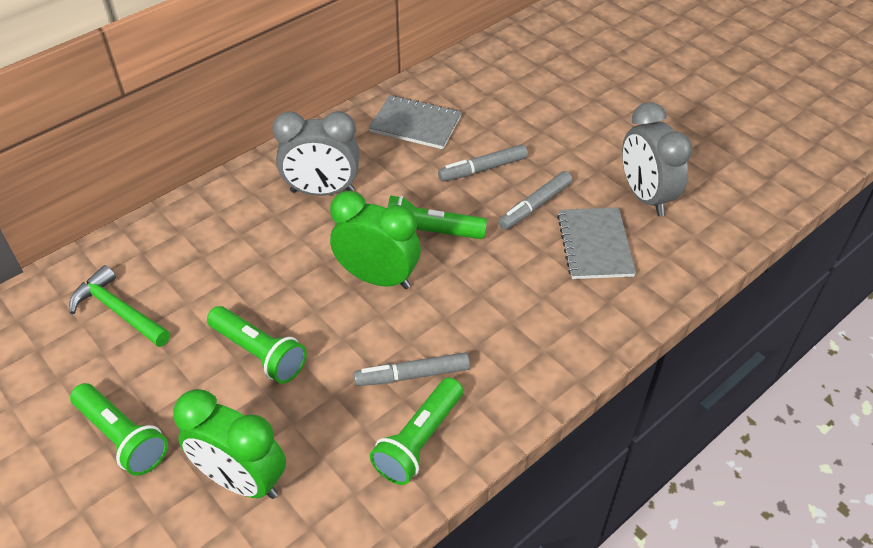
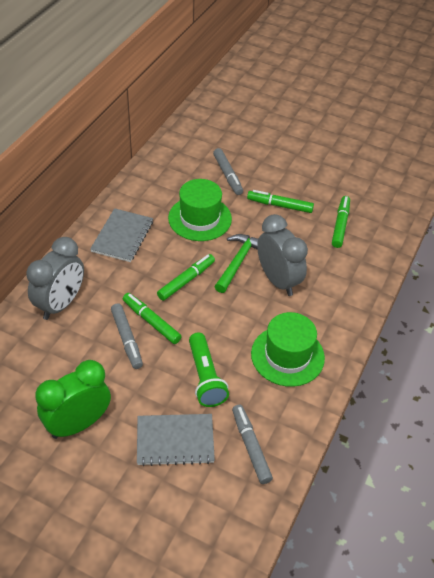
green clock: [173,389,286,499] [330,191,421,289] = 2 -> [35,360,111,439] = 1
green flashlight: [70,383,168,476] [207,306,307,384] [370,377,463,485] [388,195,487,239] = 4 -> [189,332,229,407] = 1
green hat: none = 0 -> [168,179,232,241] [251,312,325,387] = 2
green marker: none = 0 -> [123,293,182,344] [157,254,215,301] [247,190,314,213] [332,196,350,248] = 4

